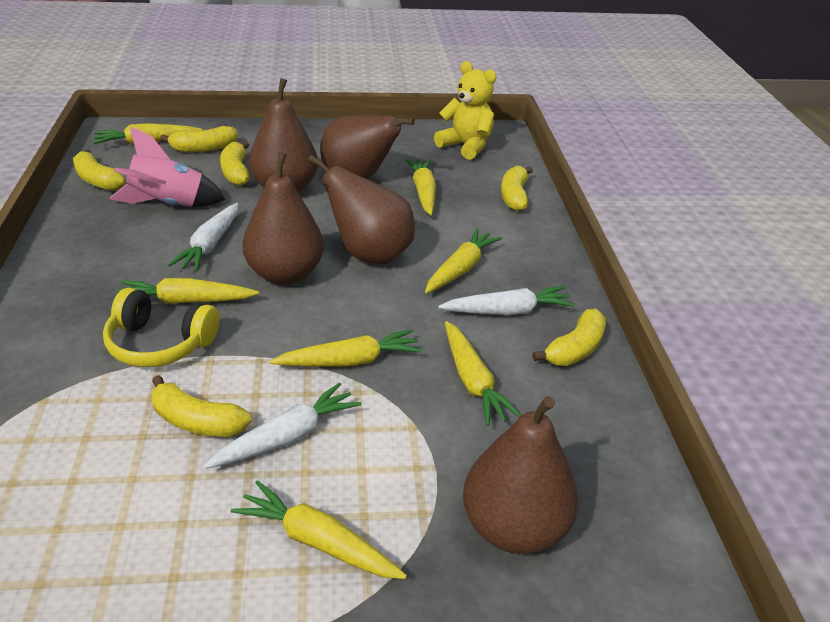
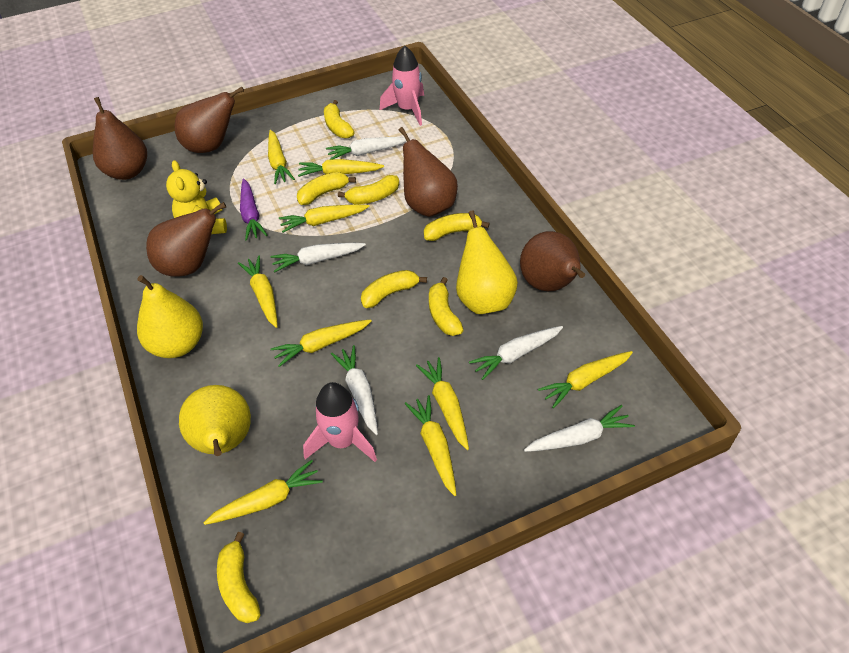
pink rocket: [110,126,226,207] = 1 -> [303,382,377,462] [380,46,424,126] = 2
purple carrot: none = 0 -> [240,179,267,241] = 1
white carrot: [168,203,238,272] [204,382,361,469] [438,286,575,315] = 3 -> [270,243,366,272] [326,137,406,160] [331,345,378,435] [469,326,563,380] [524,405,635,452] = 5
yellow banana: [73,149,126,191] [151,375,251,437] [160,126,238,152] [220,141,250,186] [501,166,533,211] [532,308,606,366] = 6 -> [217,532,261,623] [297,172,356,205] [324,100,354,138] [338,175,399,204] [361,270,427,308] [424,213,490,241] [429,277,463,336] = 7
yellow carrot: [94,123,202,145] [117,278,259,304] [231,480,407,579] [270,329,422,367] [405,159,436,215] [425,228,502,293] [445,321,521,426] = 7 -> [204,460,323,525] [238,255,278,328] [268,130,295,184] [270,320,372,367] [279,204,370,233] [298,159,384,177] [405,395,456,496] [416,357,469,450] [538,351,633,408] = 9
yellow headphones: [103,288,220,367] = 1 -> none = 0
yellow pear: none = 0 -> [137,275,203,358] [179,385,251,456] [456,210,518,314] = 3

